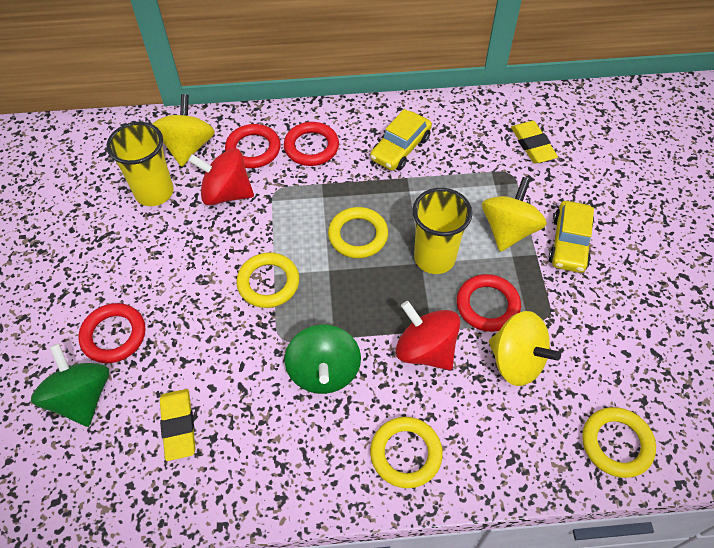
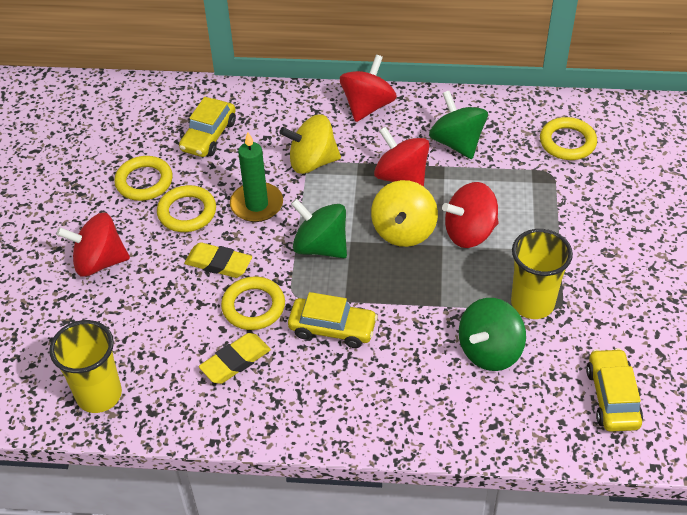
green candle: none = 0 -> [230,132,283,222] = 1
green spinning top: [31,343,109,427] [285,324,361,394] = 2 -> [291,199,347,258] [429,91,488,159] [459,298,526,371] = 3
red ring: [79,303,145,363] [225,124,281,168] [284,122,339,166] [457,274,521,332] = 4 -> none = 0
red spinning top: [188,148,254,205] [396,301,461,370] = 2 -> [56,213,130,277] [340,55,397,122] [374,127,429,187] [442,182,499,248] = 4
yellow car: [370,109,432,171] [549,201,594,273] = 2 -> [179,97,236,157] [288,292,378,348] [586,348,643,432] = 3
yellow spinning top: [153,94,215,167] [482,177,547,252] [489,311,561,386] = 3 -> [279,114,341,174] [371,180,438,247] = 2

